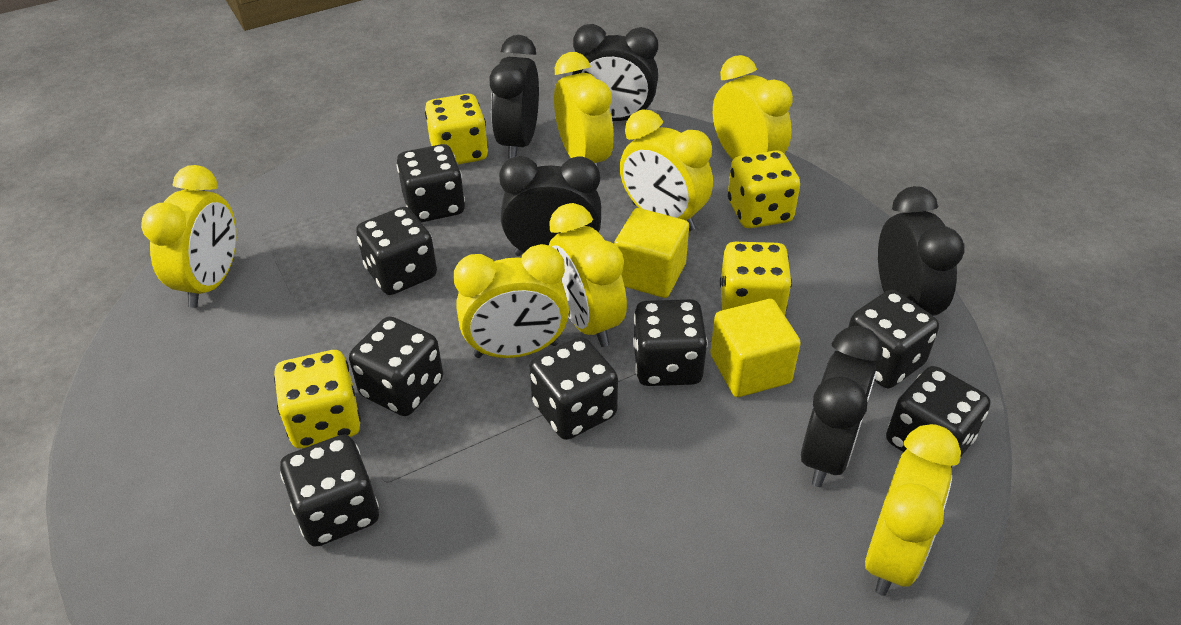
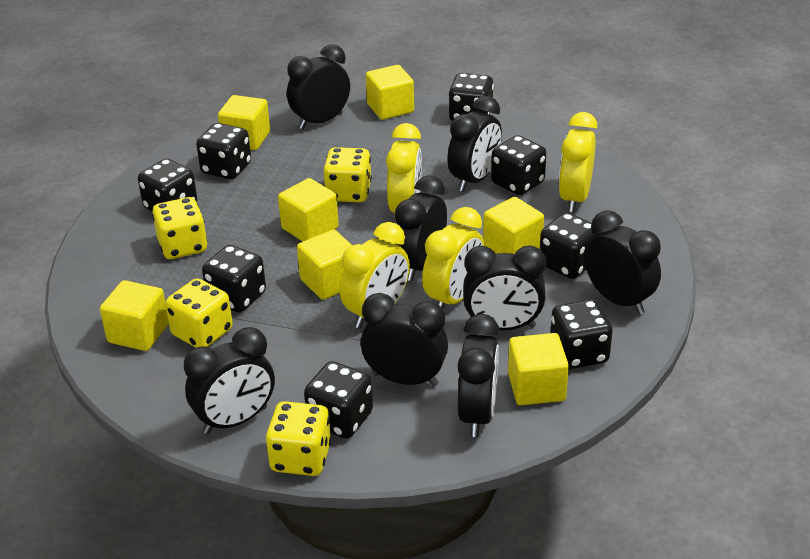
black clock: [490,35,539,159] [499,156,601,256] [572,24,658,121] [801,326,883,487] [878,186,964,316] = 5 -> [184,327,275,434] [287,44,350,129] [361,293,448,386] [394,176,447,281] [447,96,502,192] [457,314,500,437] [463,245,546,330] [585,210,661,314] = 8
yellow clock: [141,165,236,308] [453,244,569,358] [549,203,627,347] [554,52,614,169] [620,109,713,231] [713,55,793,159] [865,424,961,596] = 7 -> [340,222,410,328] [386,123,422,213] [422,207,484,309] [559,112,597,212] = 4
yellow cube: [614,208,689,298] [710,299,801,397] = 2 -> [100,280,169,351] [218,95,270,150] [278,178,339,241] [297,230,352,300] [366,65,414,120] [483,197,544,254] [508,333,569,405] = 7

